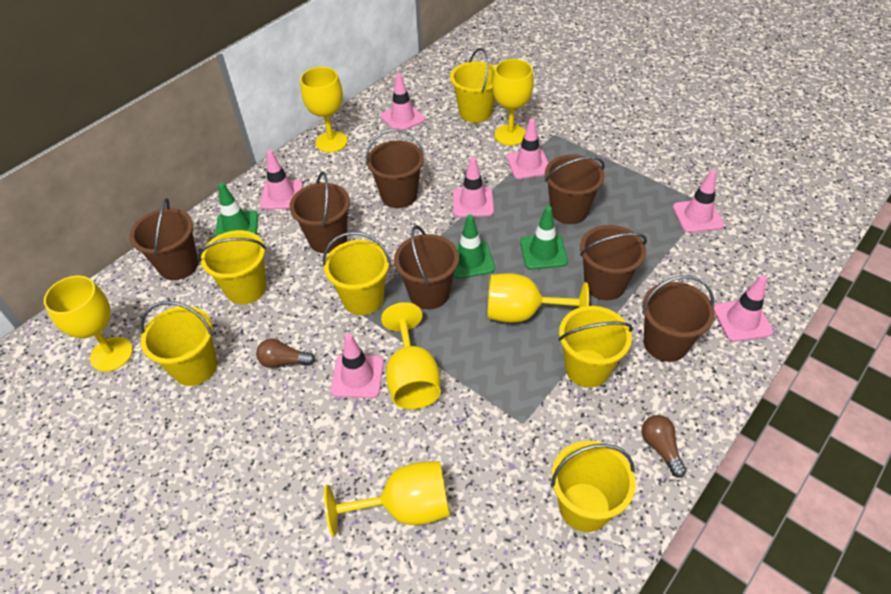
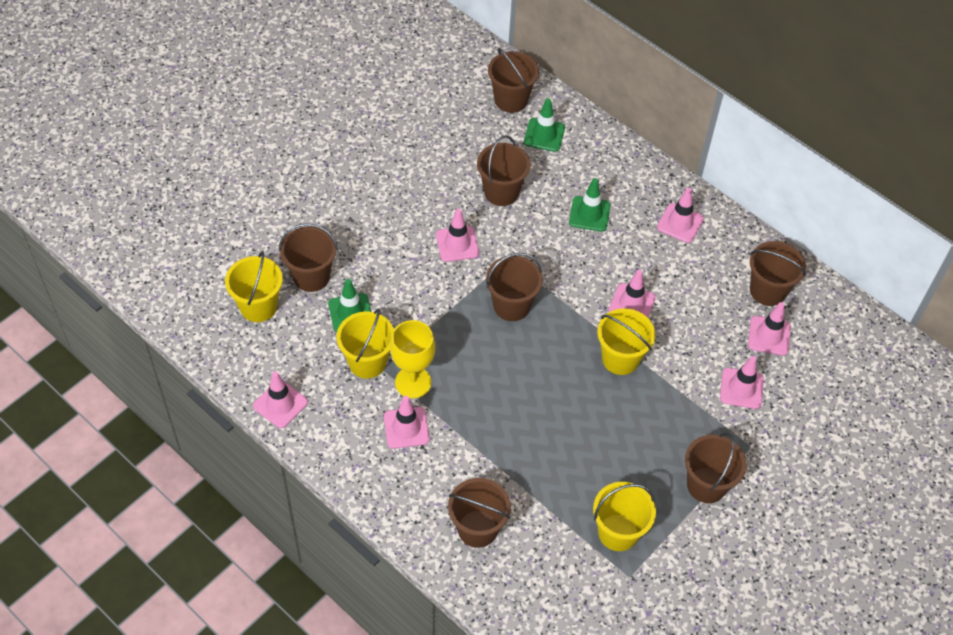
brown light bulb: [256,338,315,368] [641,415,686,478] = 2 -> none = 0
yellow bucket: [140,301,217,386] [198,230,267,304] [323,232,391,315] [450,48,495,123] [551,441,636,532] [558,306,633,387] = 6 -> [225,251,283,322] [336,309,394,378] [593,482,656,551] [597,308,656,375] = 4
yellow goblet: [44,276,133,372] [300,67,348,153] [324,461,450,536] [381,302,441,409] [488,273,589,323] [492,59,534,146] = 6 -> [390,320,435,398] = 1

